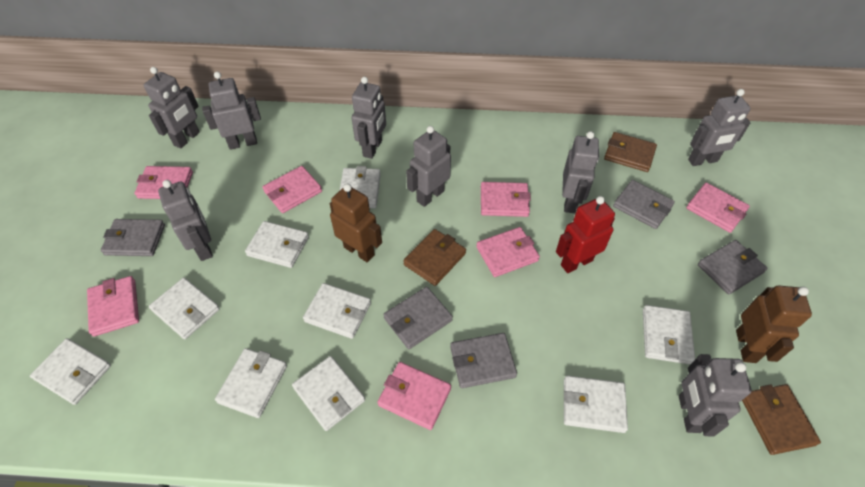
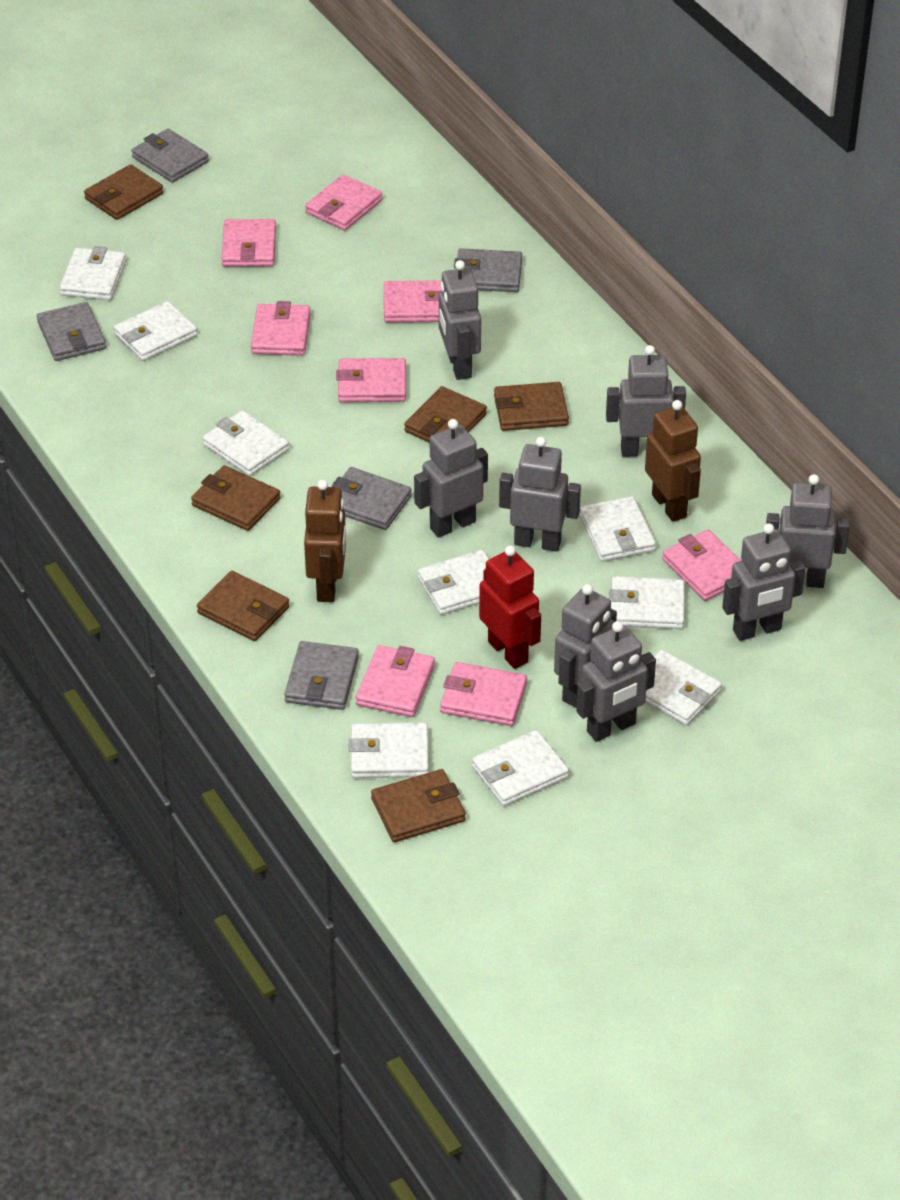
brown wallet: [403,229,466,286] [604,132,657,172] [742,384,821,455] = 3 -> [84,164,164,220] [191,465,280,531] [197,571,290,641] [371,769,466,842] [404,386,487,443] [494,382,569,431] = 6
pink wallet: [87,276,139,337] [134,166,193,199] [263,166,322,213] [377,362,451,430] [476,227,540,277] [481,182,531,217] [686,183,750,233] = 7 -> [221,219,276,267] [251,301,311,356] [305,175,382,231] [336,358,406,402] [356,645,435,717] [384,280,442,323] [440,662,527,726] [662,530,741,601] = 8

